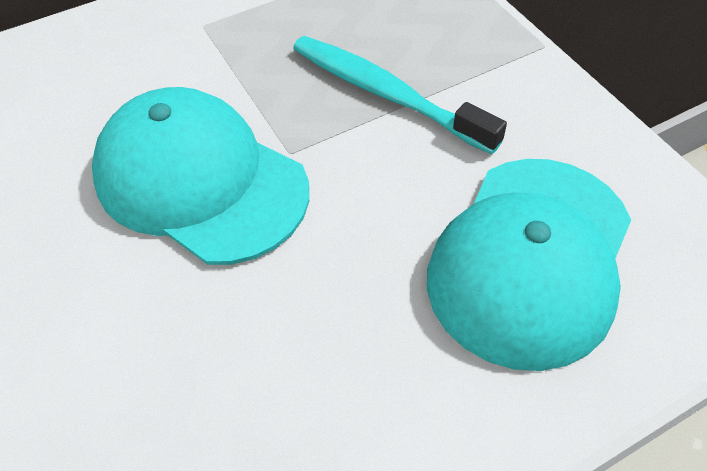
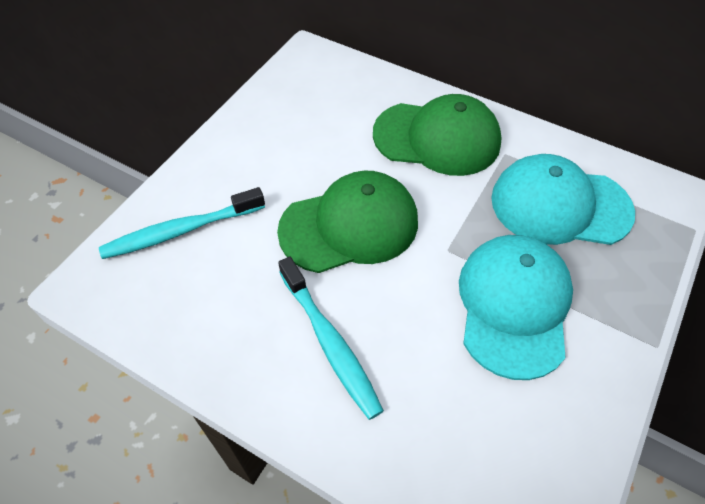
green cap: none = 0 -> [277,171,418,273] [373,94,502,176] = 2
turquoise toothbrush: [293,36,507,154] = 1 -> [99,187,265,259] [278,256,384,420] = 2

